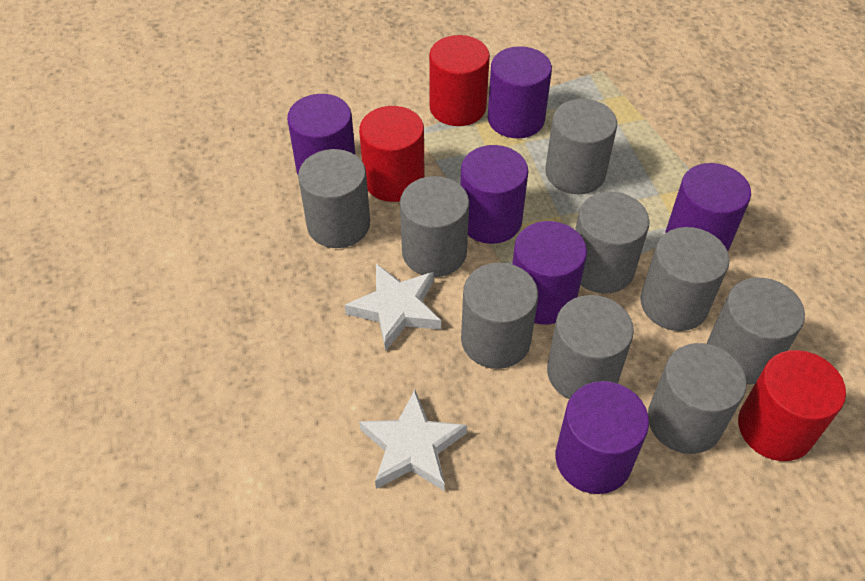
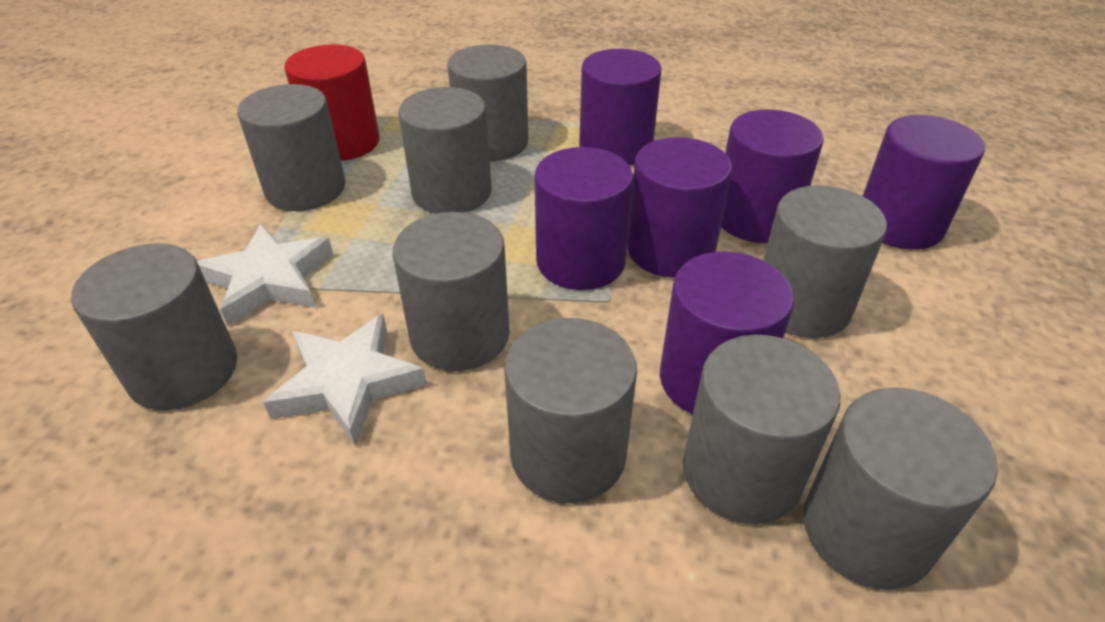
red cylinder: [359,106,425,202] [429,35,490,126] [738,350,846,461] = 3 -> [284,44,380,161] = 1

